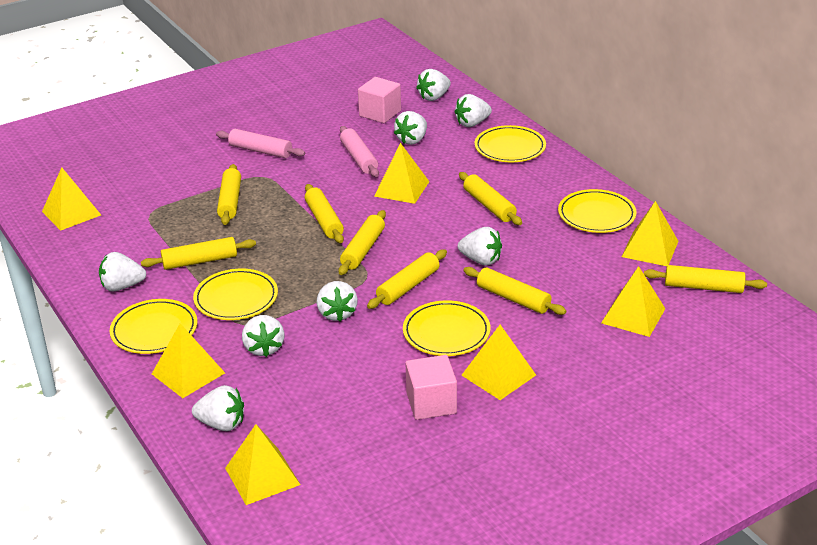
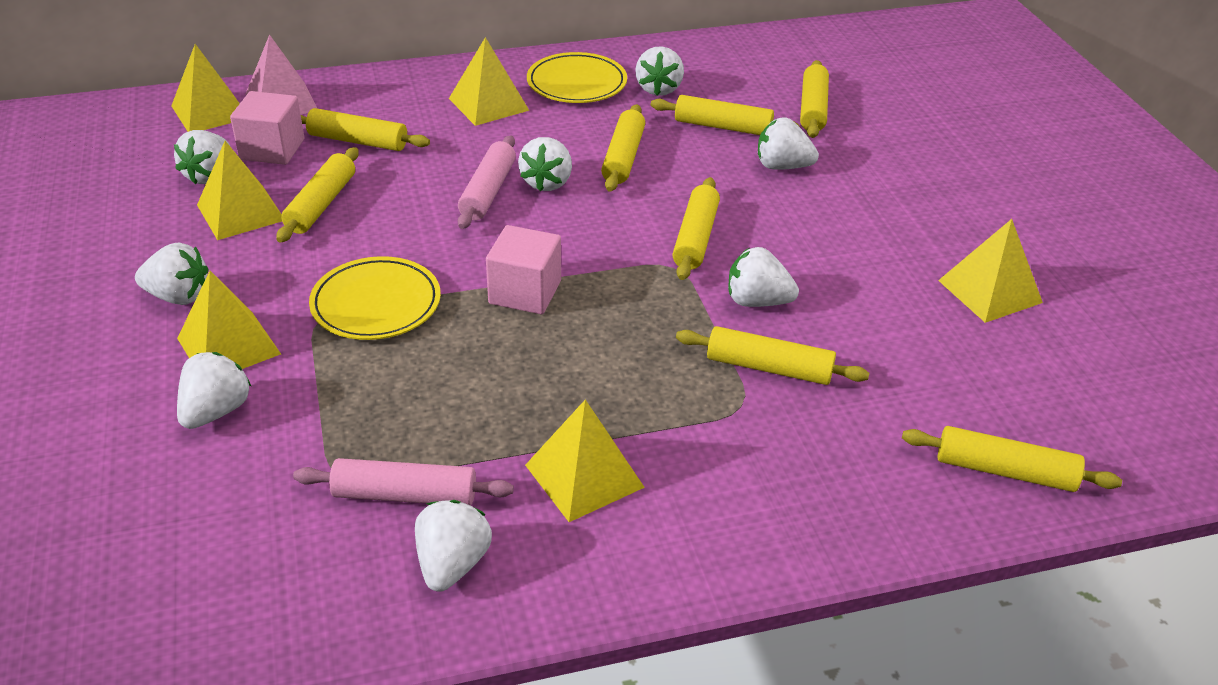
pink pyramid: none = 0 -> [246,34,318,114] = 1
yellow plate: [110,299,197,354] [193,269,278,320] [403,300,491,356] [475,125,546,162] [558,189,637,233] = 5 -> [309,256,441,340] [527,52,627,103] = 2
yellow pyramid: [42,167,101,231] [152,323,225,398] [225,424,301,505] [374,143,430,204] [461,325,536,400] [601,266,665,337] [622,201,678,266] = 7 -> [171,44,240,132] [177,271,281,369] [197,141,282,240] [449,37,529,126] [525,399,645,522] [938,219,1043,323] = 6

